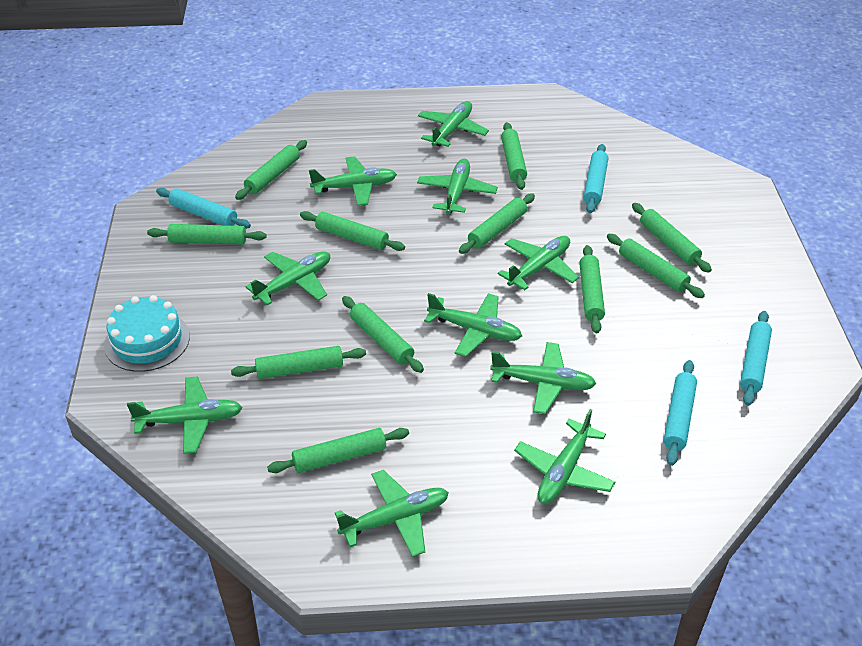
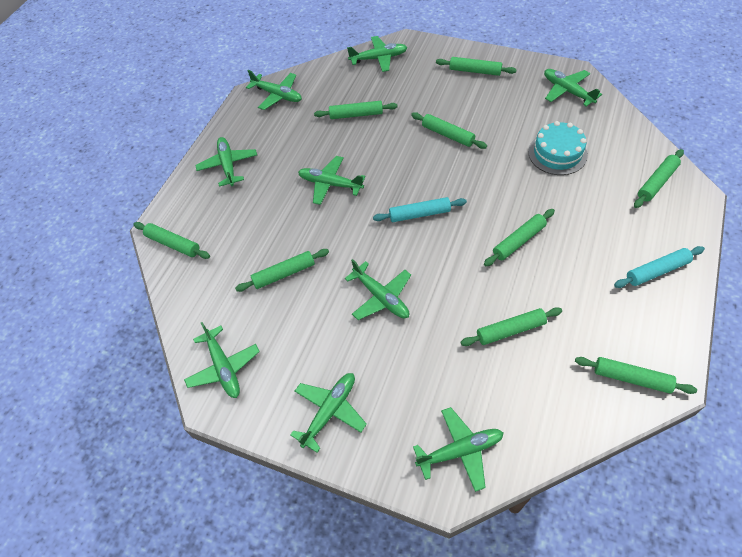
green plane: [127,376,243,454] [246,251,330,305] [309,156,397,206] [335,470,449,557] [417,159,498,214] [418,101,489,147] [424,293,522,357] [490,342,596,414] [498,236,579,290] [514,409,615,504] = 10 -> [184,322,260,398] [195,137,257,187] [246,70,302,110] [290,373,367,453] [298,156,365,205] [345,259,411,320] [347,36,408,72] [413,407,504,492] [544,69,602,107] = 9
green rolling pin: [147,224,267,245] [231,346,366,379] [235,140,307,200] [267,428,409,473] [300,211,405,251] [342,296,424,373] [459,193,535,254] [501,122,527,190] [579,245,605,333] [607,234,705,298] [632,203,712,273] = 11 -> [133,222,210,259] [235,249,329,292] [314,101,398,119] [411,112,487,149] [436,57,517,76] [461,307,562,346] [484,209,555,266] [575,357,697,394] [634,149,684,208] = 9
turquoise rolling pin: [156,188,251,229] [584,144,608,213] [664,360,697,466] [740,311,772,406] = 4 -> [373,197,467,222] [614,246,705,288] = 2

